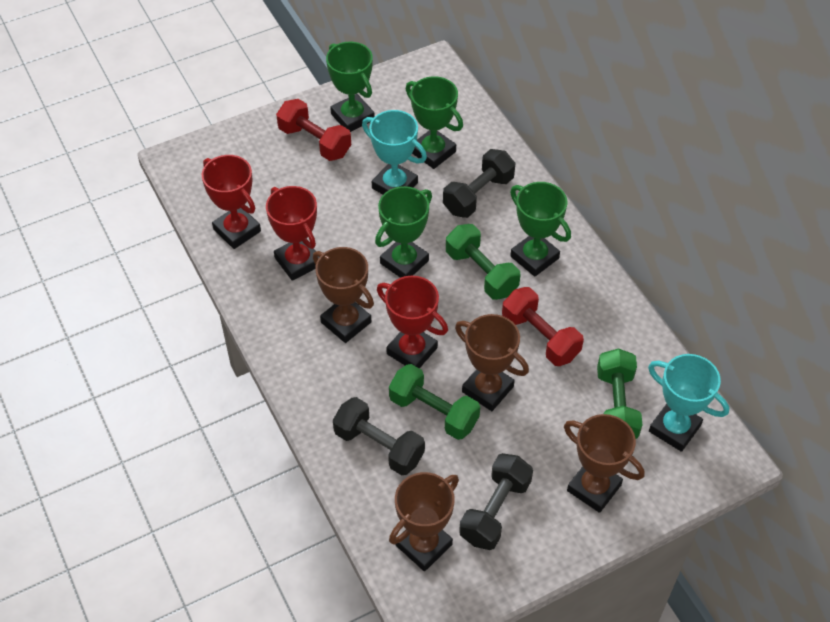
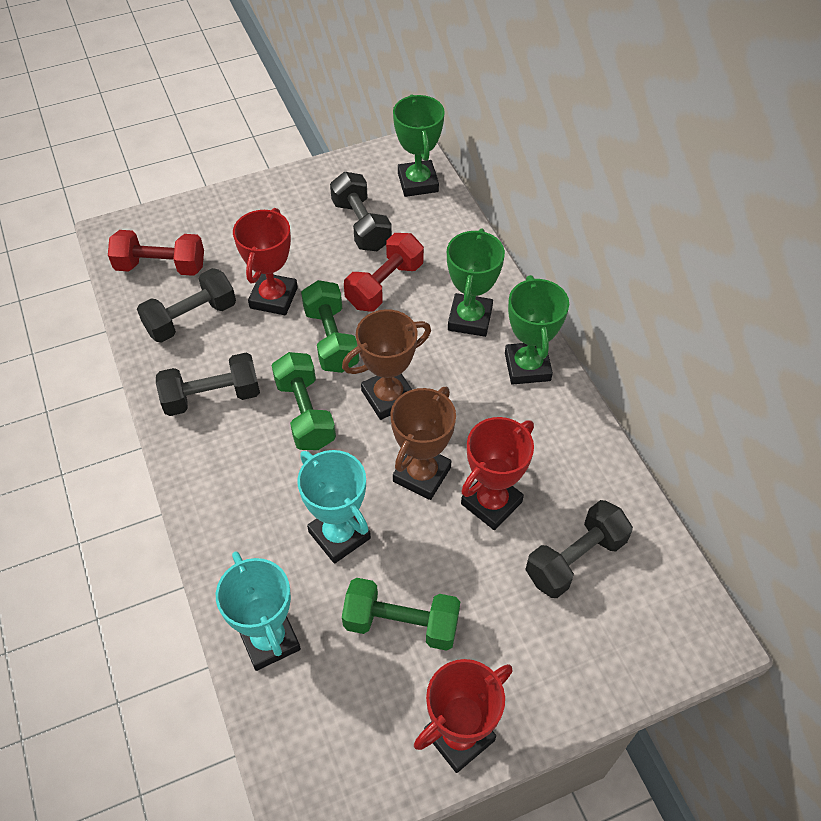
black dumbbell: [333,397,425,475] [443,149,515,218] [459,453,533,550] = 3 -> [137,268,236,343] [156,353,260,416] [330,172,392,251] [525,500,633,598] = 4
brown trophy: [313,247,374,343] [389,472,459,571] [455,314,529,411] [564,414,644,513] = 4 -> [342,309,431,420] [390,387,456,500] = 2
green trophy: [326,42,375,132] [375,186,432,278] [406,76,463,169] [510,182,571,277] = 4 -> [393,94,445,197] [447,228,505,337] [505,275,569,385] = 3

